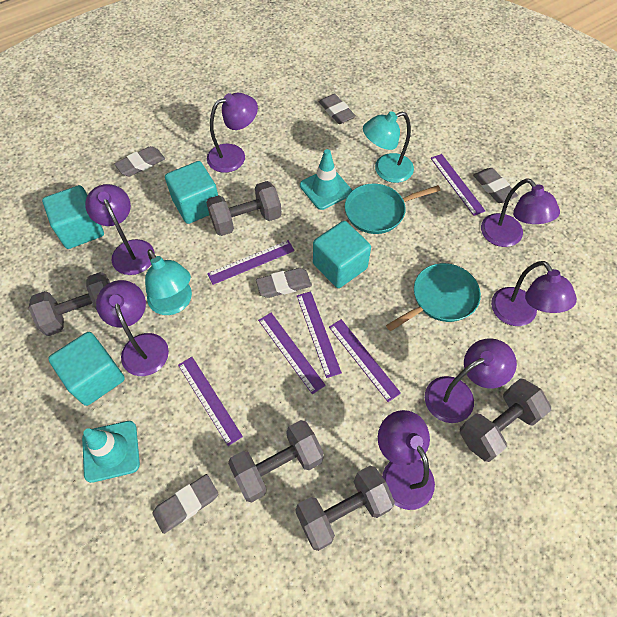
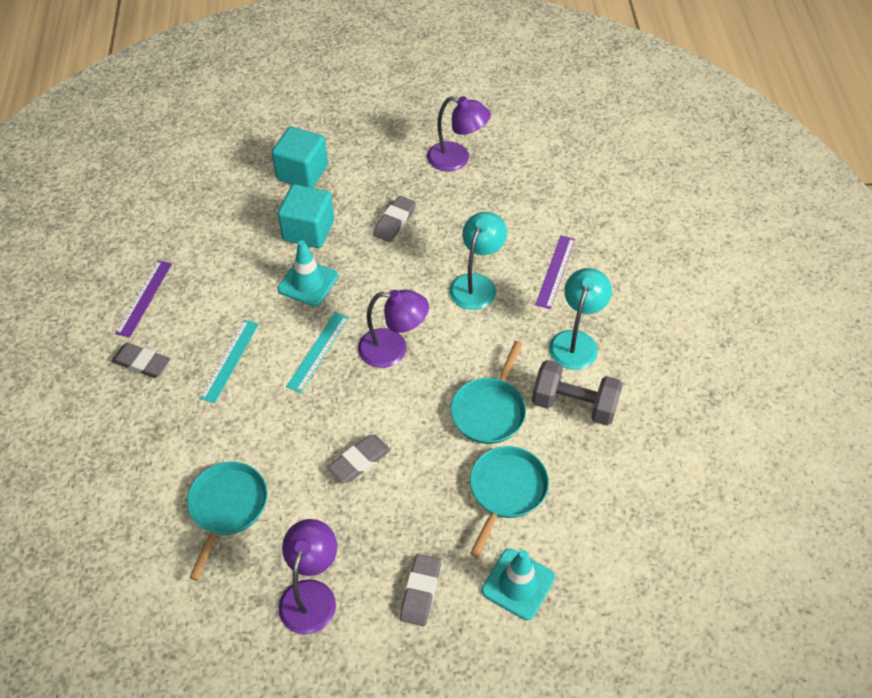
grey dumbbell: [29,272,110,336] [206,181,282,236] [228,420,324,502] [295,466,395,551] [460,378,551,462] = 5 -> [532,360,623,426] = 1
grey eraser: [115,146,165,177] [153,474,218,534] [256,268,312,298] [319,94,356,124] [473,168,518,203] = 5 -> [111,343,171,378] [328,435,391,483] [373,196,416,242] [400,554,441,626] = 4
purple lamp: [85,184,155,275] [96,280,169,376] [207,93,258,173] [378,410,435,510] [425,338,517,423] [481,178,560,247] [491,261,577,326] = 7 -> [278,519,337,635] [358,289,429,368] [427,96,491,171] = 3
purple ruler: [178,357,243,446] [207,240,295,285] [258,313,326,394] [297,292,342,378] [329,319,401,402] [431,154,485,216] = 6 -> [115,260,172,338] [535,235,575,309] = 2
turquoise cube: [42,185,104,249] [48,332,125,406] [165,161,218,224] [313,221,371,288] = 4 -> [272,126,328,188] [278,184,334,248] = 2
turquoise pan: [345,184,441,234] [386,263,481,331] = 2 -> [187,462,268,581] [451,341,526,444] [470,446,549,558] = 3
turquoise ruler: none = 0 -> [200,320,259,403] [286,312,349,393] = 2

